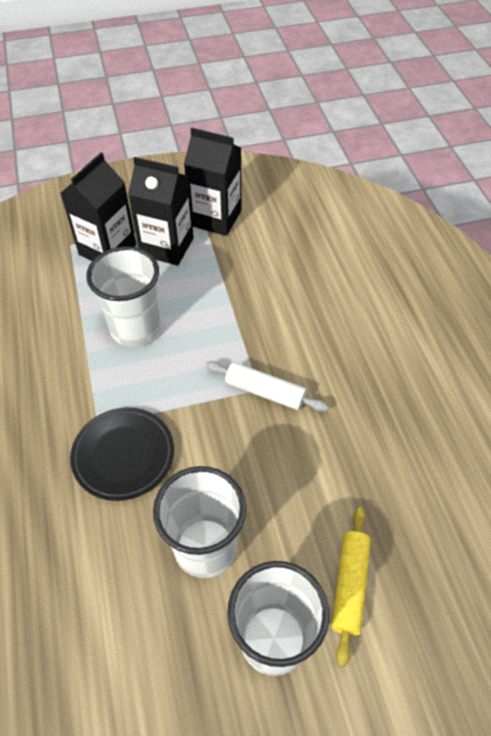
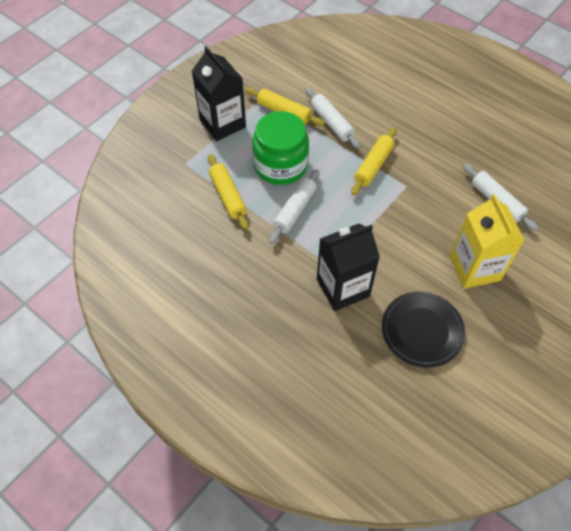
black carton: [60,153,136,261] [128,157,194,266] [184,128,241,236] = 3 -> [192,46,246,141] [317,223,380,311] = 2
green jar: none = 0 -> [252,111,309,185] = 1
white cup: [86,246,160,347] [153,466,246,578] [227,561,329,676] = 3 -> none = 0
white rolling pin: [205,361,328,412] = 1 -> [269,169,320,244] [306,88,361,149] [463,164,538,231] = 3
yellow carton: none = 0 -> [450,194,525,289] = 1
yellow rolling pin: [332,507,371,667] = 1 -> [208,154,248,230] [245,87,325,126] [351,127,397,195] = 3

